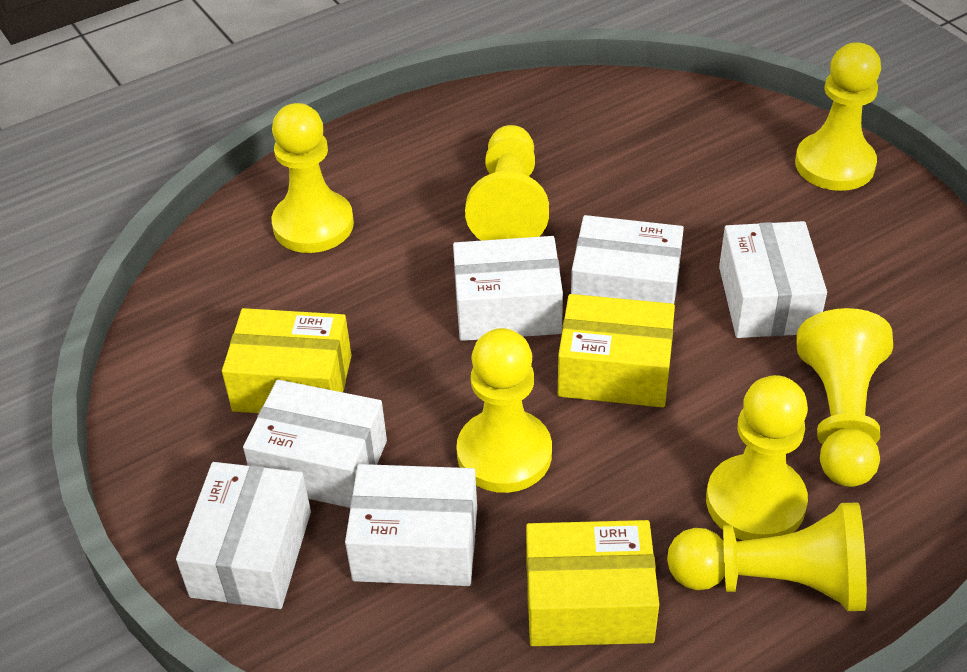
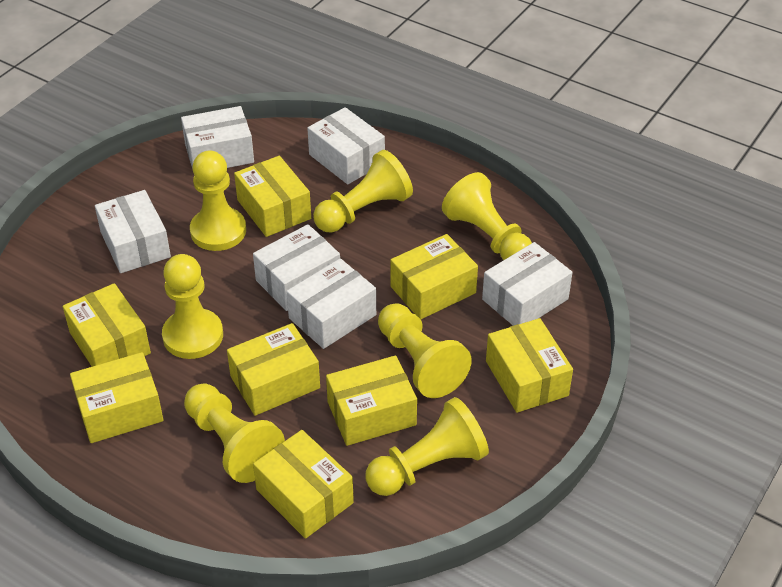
yellow box: [222,308,352,413] [526,520,659,646] [558,294,675,408] = 3 -> [63,283,151,367] [70,352,163,443] [227,323,320,416] [234,156,311,237] [253,430,354,538] [326,355,417,446] [390,234,478,319] [486,318,573,413] = 8

